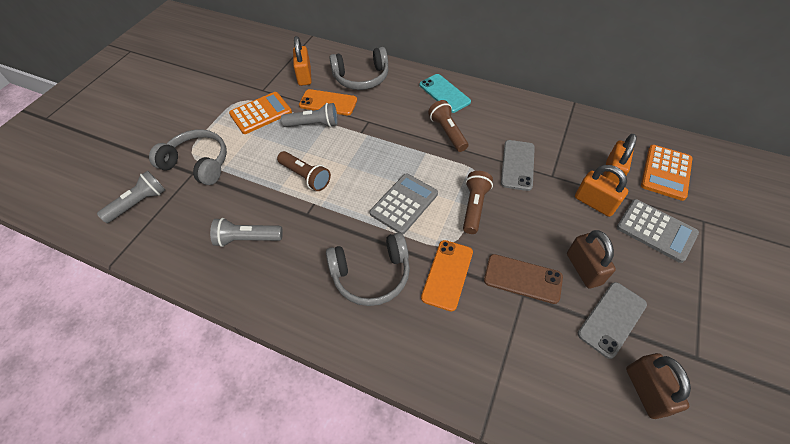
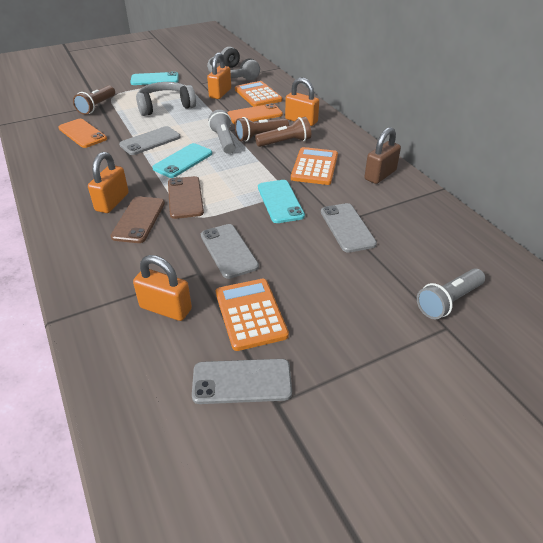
brown padlock: [567,230,616,289] [626,353,691,419] = 2 -> [364,127,401,184] = 1
brown phone: [484,254,563,304] = 1 -> [111,196,165,243] [168,176,204,219] = 2
grey calculator: [370,173,438,234] [617,199,699,263] = 2 -> none = 0
grey flashlight: [97,171,165,223] [210,218,283,247] [281,103,338,127] = 3 -> [208,110,236,154] [417,268,485,319] = 2
grey headphones: [149,129,227,185] [326,232,410,306] [329,47,388,90] = 3 -> [136,82,196,116] [207,47,260,81] = 2
grey phone: [501,140,535,191] [578,282,647,359] = 2 -> [119,126,181,155] [192,359,292,404] [201,224,259,279] [321,203,377,253] = 4
orange calculator: [229,92,292,134] [641,145,693,201] = 2 -> [216,279,289,351] [235,81,282,107] [291,147,338,185] = 3
orange padlock: [293,36,312,86] [575,165,628,217] [603,134,637,184] = 3 -> [88,152,129,213] [133,255,192,321] [207,52,231,99] [285,78,319,126] = 4
turquoise phone: [420,74,471,113] = 1 -> [130,71,179,85] [152,143,212,178] [258,180,305,223] = 3

